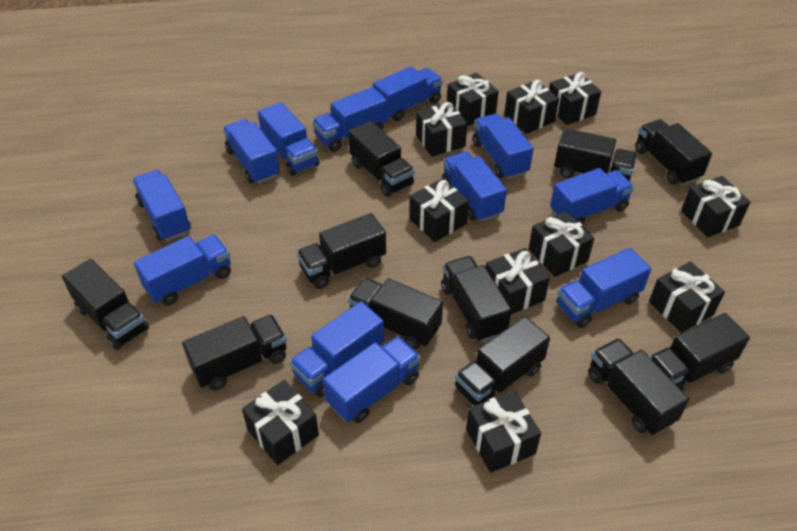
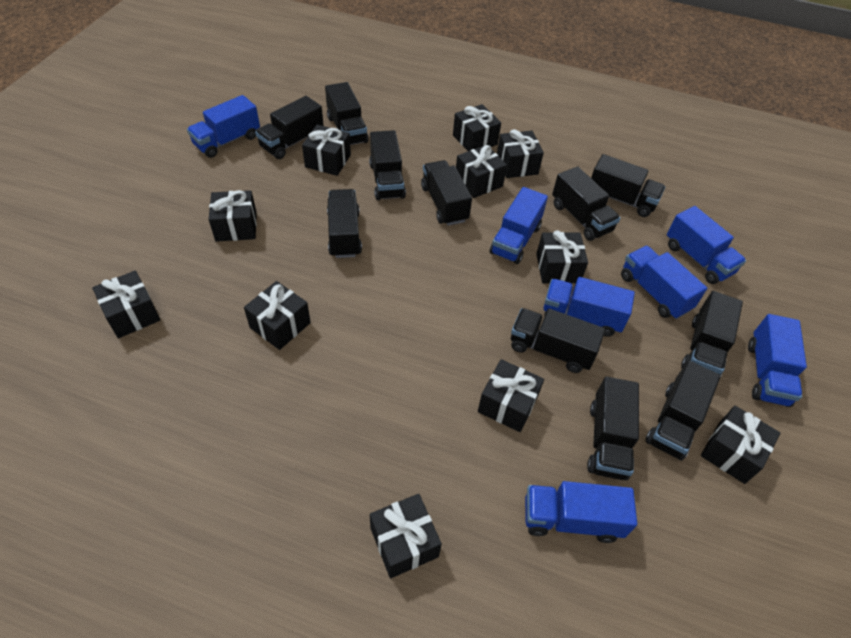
blue truck: [132,170,191,241] [134,234,231,306] [223,119,280,184] [258,102,320,176] [290,301,384,397] [312,87,387,152] [323,336,421,423] [373,66,443,121] [442,152,507,222] [473,114,534,179] [550,168,634,225] [556,248,651,328] = 12 -> [187,95,260,158] [490,187,548,264] [525,481,637,543] [544,277,635,337] [621,246,707,319] [667,206,746,284] [748,314,807,407] = 7

